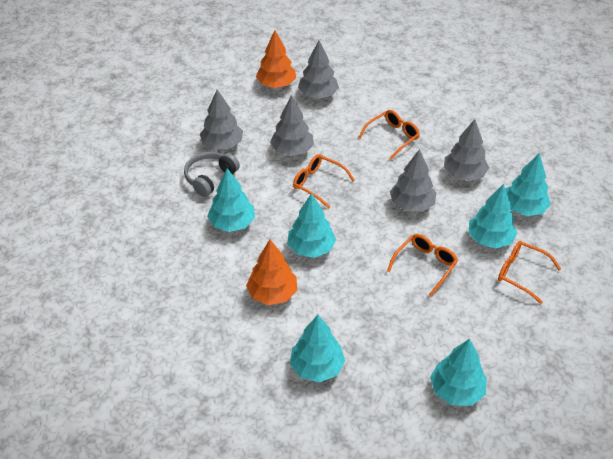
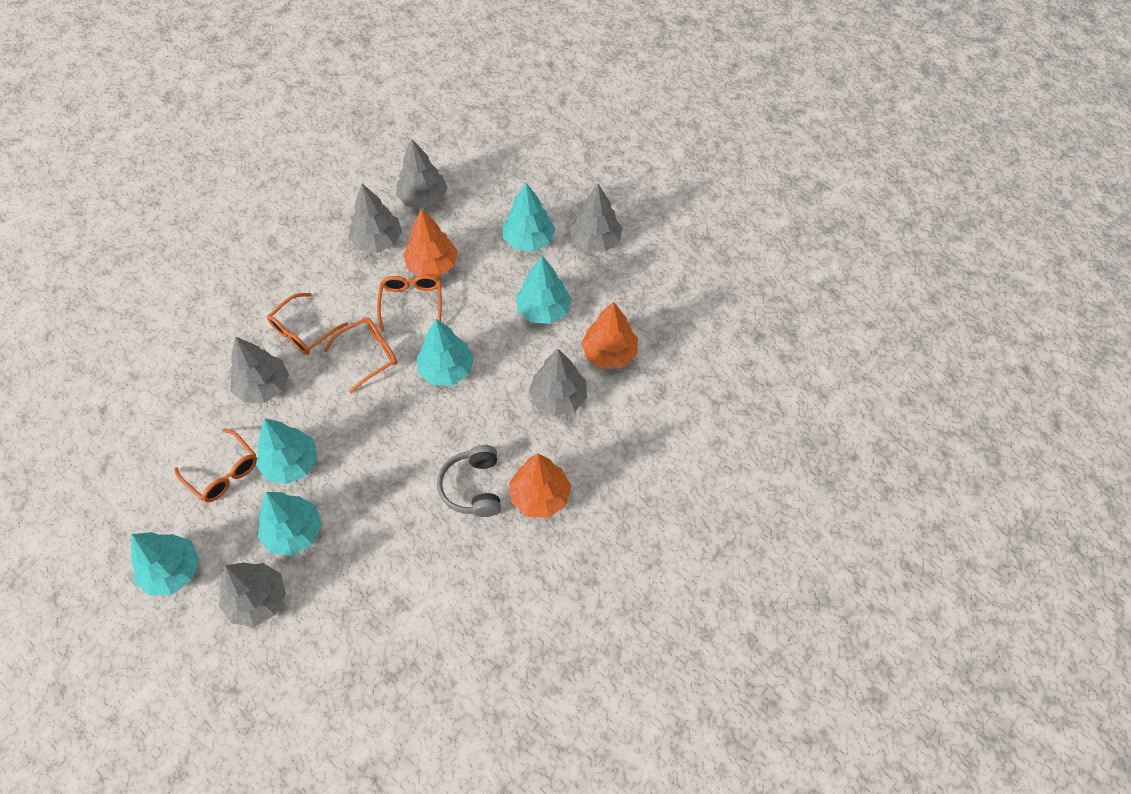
grey tree: [200,90,243,150] [270,95,314,156] [298,41,339,99] [390,149,437,212] [444,119,489,181] = 5 -> [219,562,286,627] [230,336,289,403] [349,184,402,253] [396,139,448,209] [529,349,587,416] [569,184,622,252] = 6
orange tree: [246,240,297,305] [256,30,296,88] = 2 -> [404,209,458,277] [509,454,571,518] [581,301,638,369] = 3

